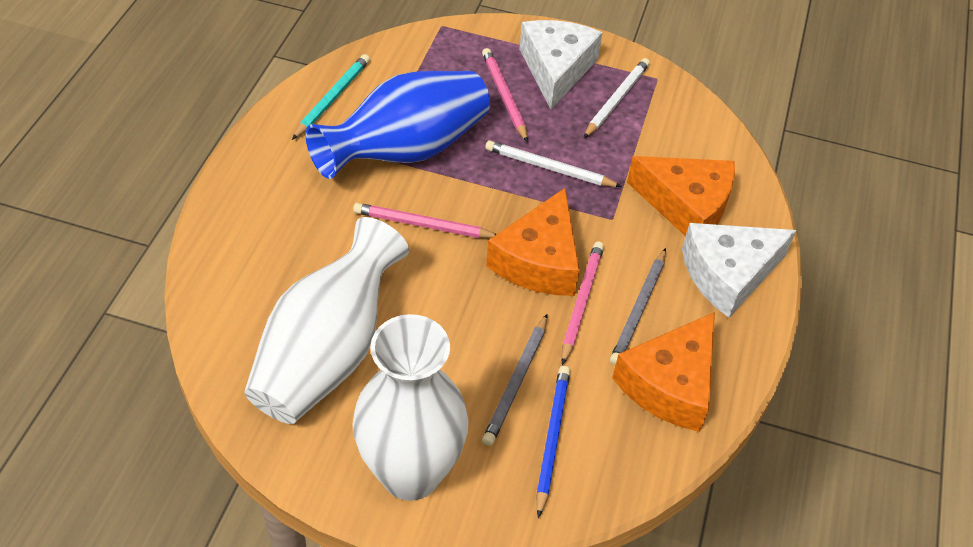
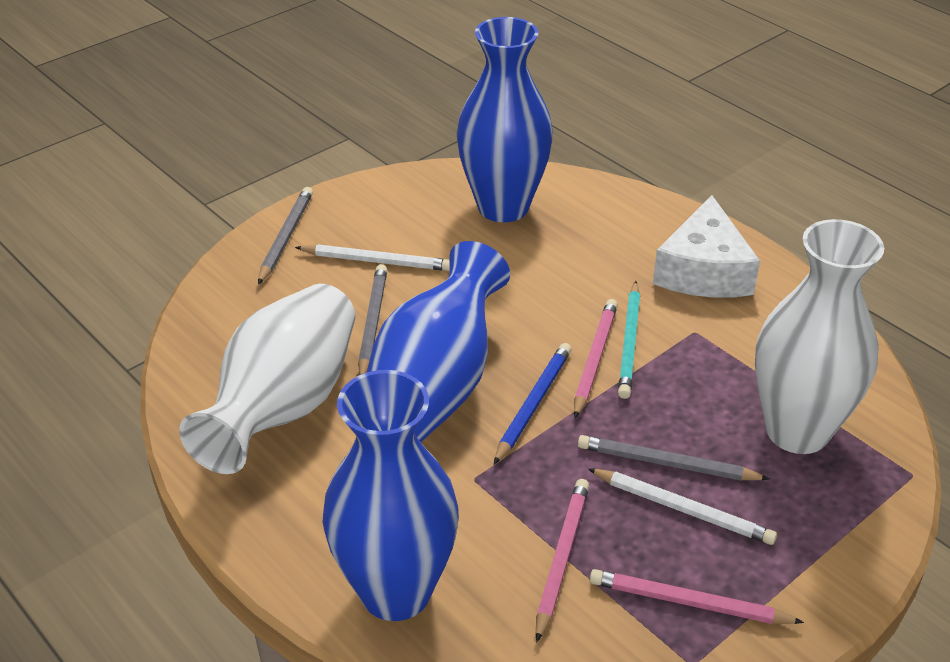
blue vase: [306,71,490,179] = 1 -> [323,370,459,621] [367,241,510,442] [456,17,553,222] = 3
grey pencil: [482,314,547,446] [610,248,666,365] = 2 -> [258,187,313,285] [358,264,387,375] [578,435,769,481] = 3
orange cheese: [486,188,580,296] [612,312,715,432] [627,156,735,236] = 3 -> none = 0
white cheese: [519,20,603,110] [682,223,796,318] = 2 -> [653,195,760,298] = 1

